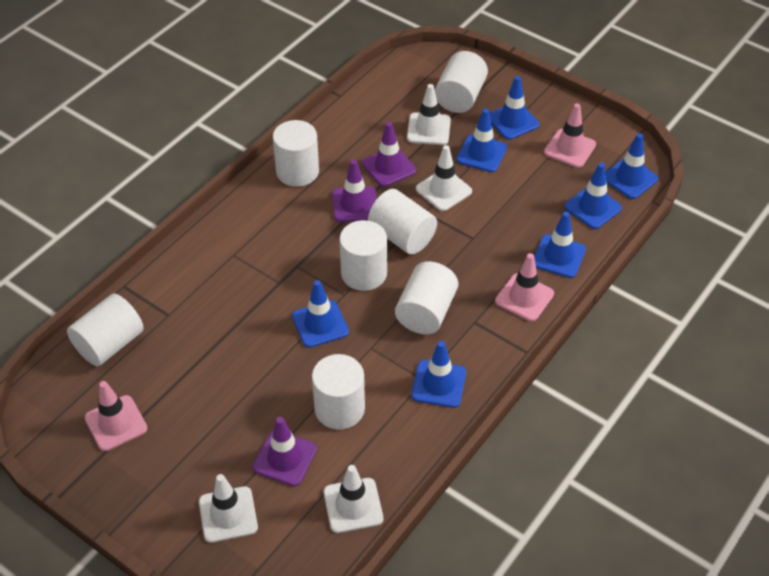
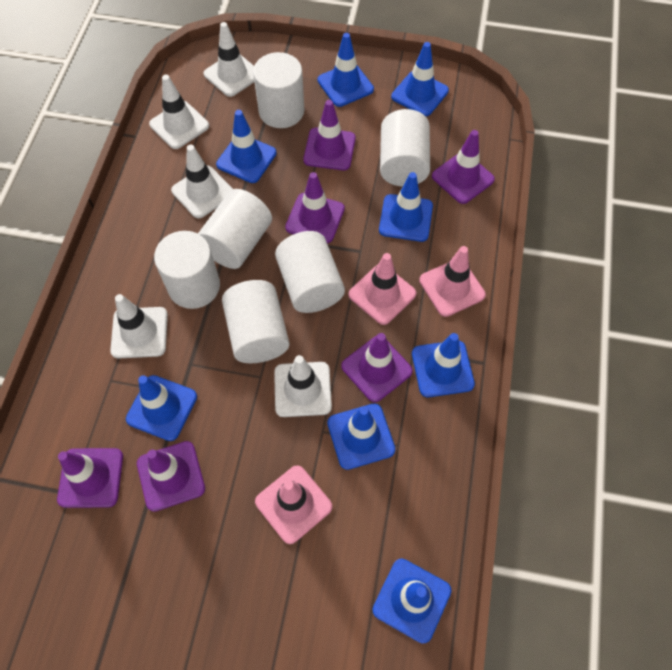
blue traffic cone: [292,280,349,348] [411,341,466,408] [457,109,507,172] [489,76,540,140] [534,212,586,278] [565,163,622,229] [606,133,658,199] = 7 -> [126,375,197,441] [216,110,277,183] [318,33,374,107] [327,404,396,470] [373,559,451,644] [379,172,433,242] [391,42,449,116] [412,333,475,397] = 8
purple traffic cone: [252,417,317,487] [332,160,377,222] [362,122,416,187] = 3 -> [57,448,123,508] [137,441,205,512] [285,172,345,243] [303,100,356,170] [341,333,413,402] [432,130,495,204] = 6
white cylinder: [67,294,144,366] [273,120,319,187] [312,354,365,430] [339,220,387,291] [368,189,437,254] [395,261,458,334] [435,51,488,113] = 7 -> [154,231,220,309] [198,189,272,269] [222,280,289,363] [253,52,305,128] [275,231,345,313] [380,109,430,186] = 6
white traffic cone: [199,474,258,543] [324,465,383,533] [407,84,451,145] [416,145,472,211] = 4 -> [110,294,168,359] [149,75,209,149] [171,145,233,218] [203,22,254,97] [274,355,332,417] = 5

